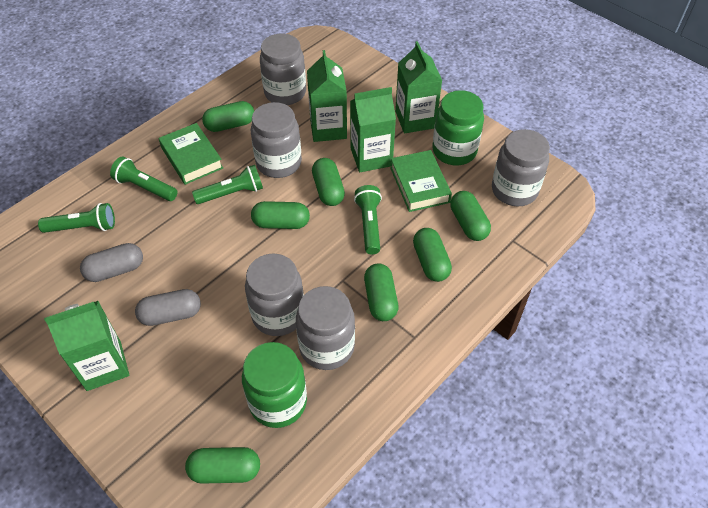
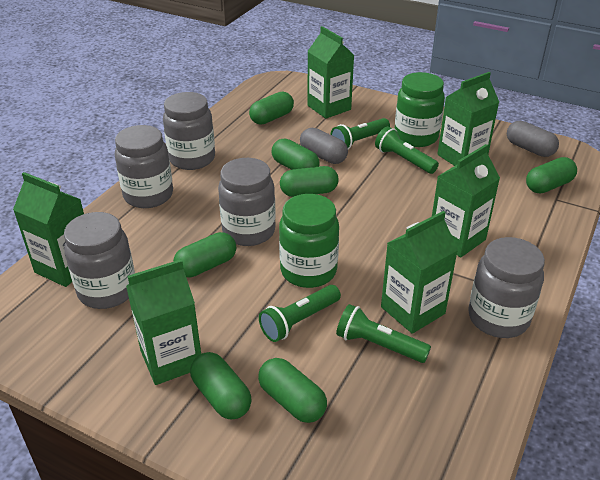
green book: [159,123,223,185] [390,150,452,212] = 2 -> none = 0
green carton: [44,301,129,391] [307,50,347,142] [350,87,396,172] [395,41,442,134] = 4 -> [13,172,84,287] [126,259,201,385] [307,26,354,119] [381,211,458,334] [432,144,500,257] [437,72,499,166] = 6

